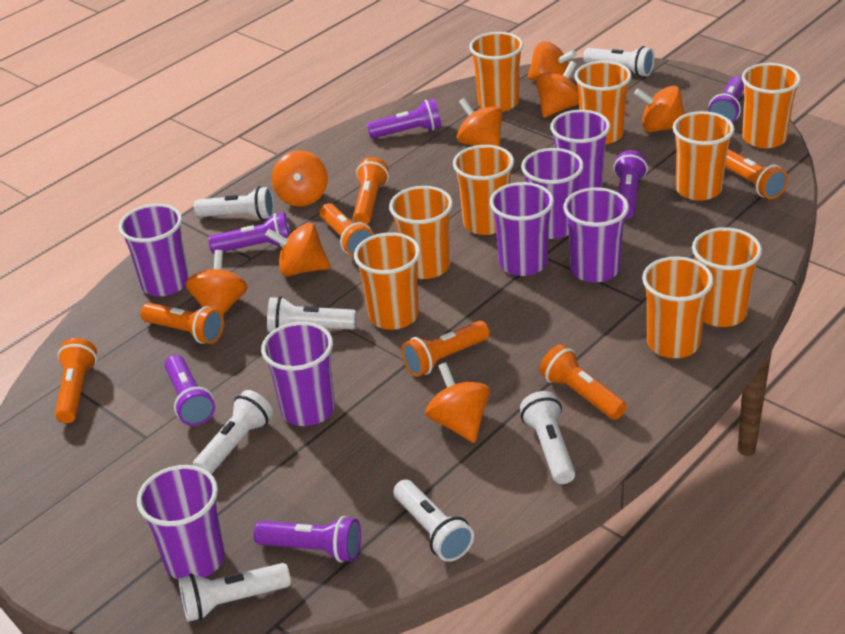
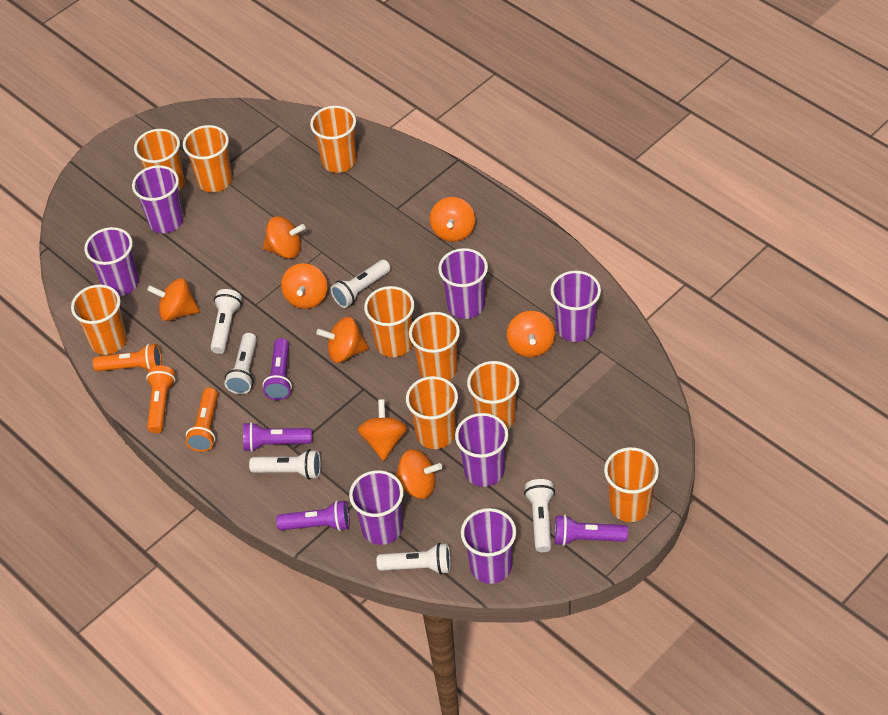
orange flashlight: [55,338,97,423] [140,303,224,344] [320,203,374,257] [353,157,389,224] [401,321,490,377] [540,344,627,420] [725,149,788,199] = 7 -> [93,344,162,371] [146,365,176,433] [185,388,218,452] = 3
purple flashlight: [165,355,215,426] [208,212,290,254] [254,516,361,563] [367,99,441,139] [613,150,648,219] [708,76,744,123] = 6 -> [243,422,312,452] [263,338,292,400] [276,500,349,531] [555,515,628,546] = 4
white flashlight: [179,563,291,622] [193,390,273,474] [194,186,274,220] [267,296,356,332] [393,479,474,562] [520,391,575,484] [583,46,654,77] = 7 -> [210,289,242,354] [224,333,257,394] [249,449,321,480] [330,260,391,308] [377,543,451,575] [524,479,555,552] = 6

